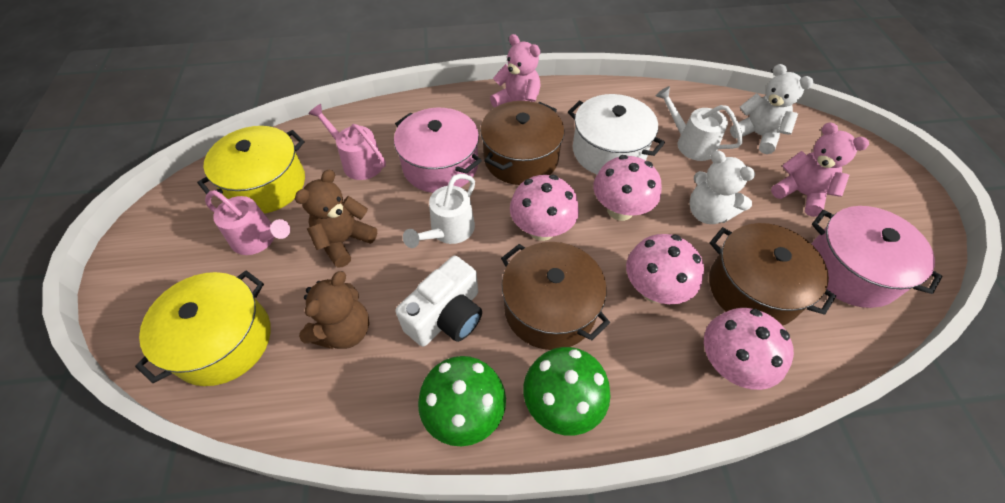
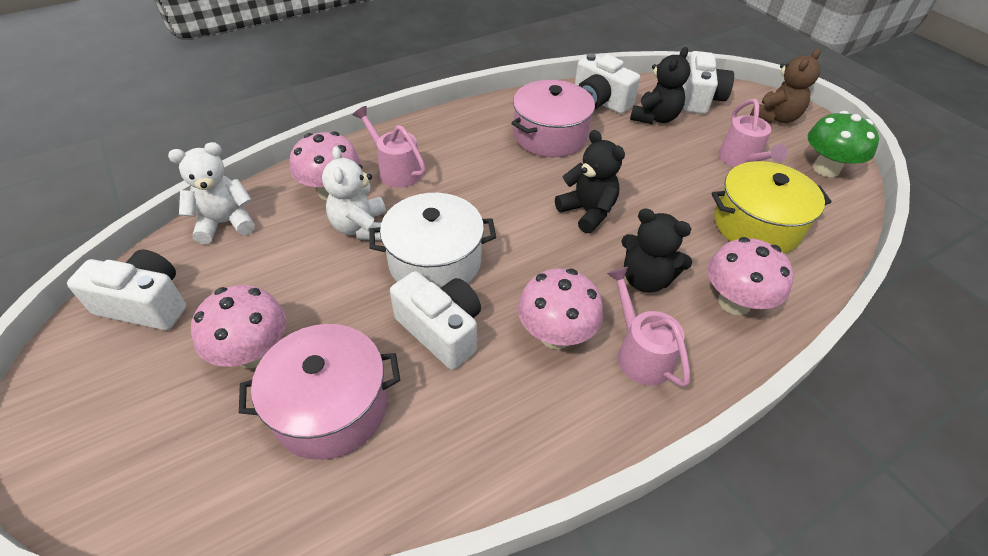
black teddy bear: none = 0 -> [555,130,625,233] [622,208,692,292] [630,47,691,124] = 3
brown pot: [480,101,564,185] [501,242,610,350] [709,223,836,326] = 3 -> none = 0
brown teddy bear: [295,170,377,268] [299,271,369,349] = 2 -> [750,49,821,124] = 1
green mushroom: [418,356,506,446] [523,347,610,436] = 2 -> [808,111,879,177] = 1
pink teddy bear: [490,34,541,108] [771,122,869,217] = 2 -> none = 0
pink watering can: [205,190,290,255] [308,104,386,180] = 2 -> [352,106,426,188] [607,267,690,387] [718,99,788,167] = 3
white camera: [395,256,482,347] = 1 -> [67,249,186,330] [390,271,481,370] [575,53,640,114] [683,51,734,114] = 4
white watering can: [403,174,475,248] [656,86,743,161] = 2 -> none = 0
yellow pot: [135,271,271,386] [197,126,305,214] = 2 -> [711,161,831,253] = 1

